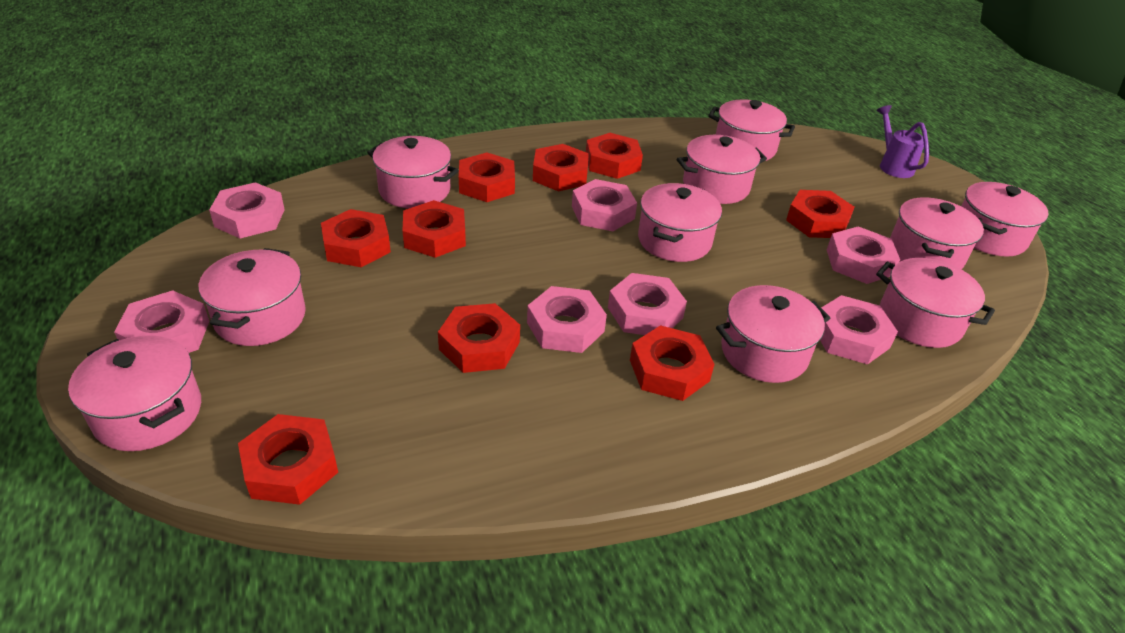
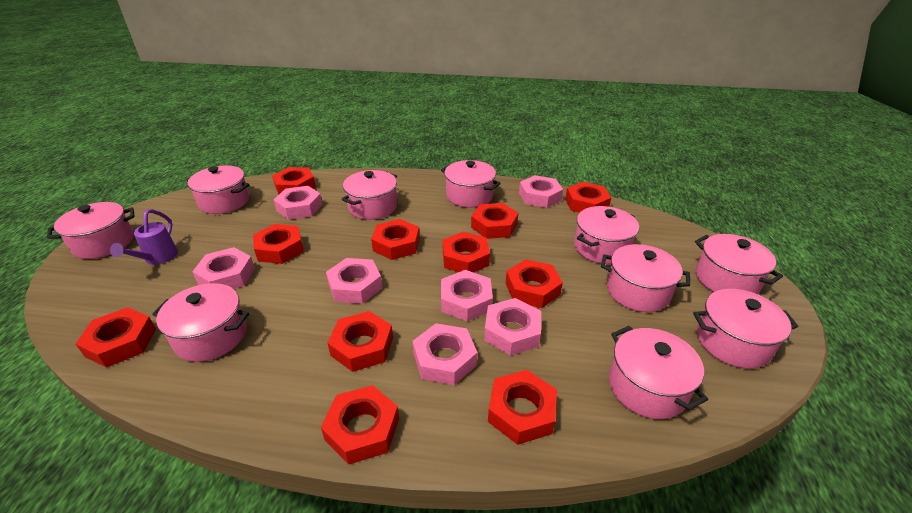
red nut: [238,414,338,505] [321,209,391,267] [402,200,466,258] [438,303,520,373] [459,152,515,202] [533,144,589,192] [586,133,643,179] [630,325,714,401] [786,190,855,238] = 9 -> [76,307,156,368] [253,224,304,264] [272,167,316,195] [321,385,399,464] [327,311,393,372] [371,219,420,260] [442,231,490,273] [471,203,518,239] [488,370,557,445] [506,259,563,308] [565,182,611,213] = 11

